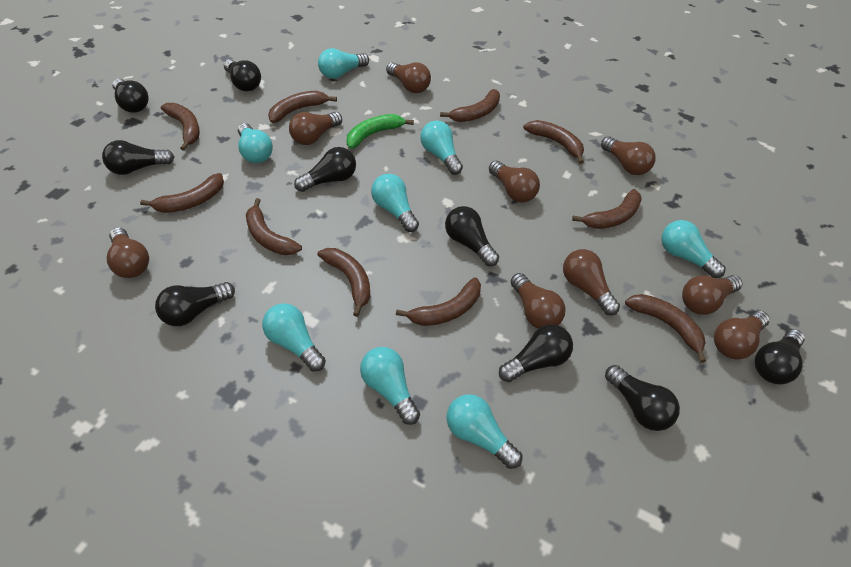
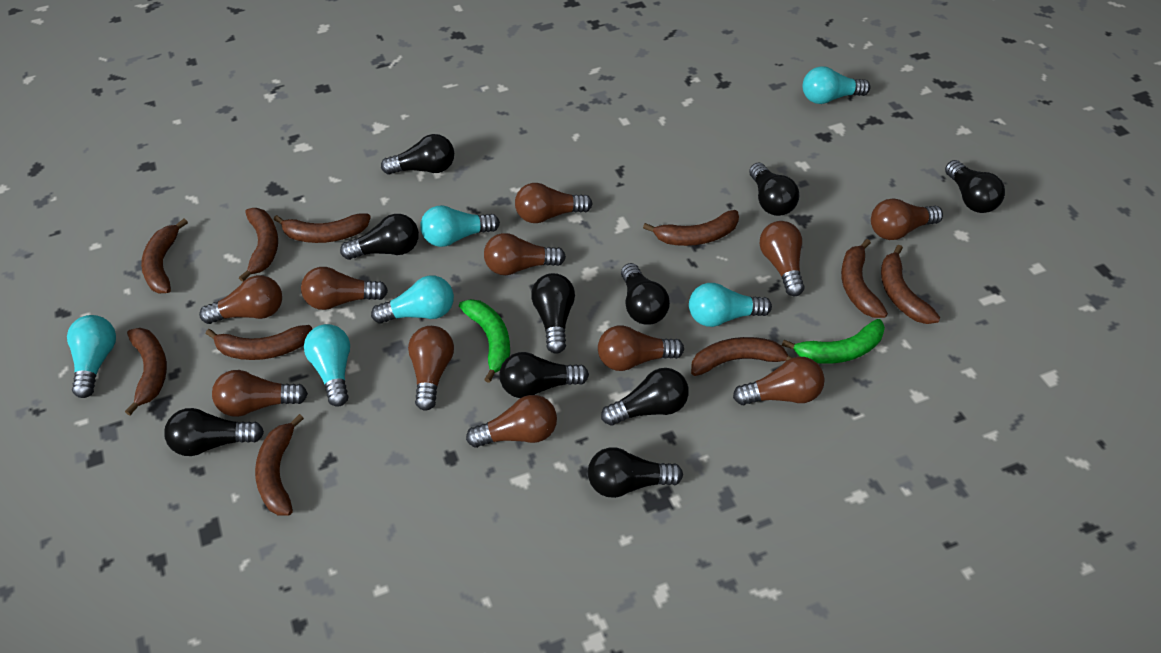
black light bulb: [102,140,174,175] [112,78,148,113] [155,282,235,326] [224,59,261,91] [294,147,356,192] [445,206,499,266] [499,324,573,382] [605,365,680,431] [755,329,805,384] = 9 -> [164,408,264,456] [340,214,419,260] [381,134,454,175] [500,352,589,398] [531,273,575,354] [588,448,683,498] [601,368,689,426] [621,263,670,325] [749,163,799,216] [945,160,1005,213] = 10
brown light bulb: [107,227,149,278] [289,112,342,145] [386,62,431,93] [489,161,540,202] [510,273,565,329] [563,249,620,315] [601,136,656,175] [682,275,742,315] [714,311,770,359] = 9 -> [199,275,282,324] [212,370,308,417] [301,267,388,310] [408,326,454,411] [466,395,557,448] [484,233,566,275] [515,183,593,223] [598,325,684,371] [733,356,825,405] [759,221,804,296] [871,198,943,240] = 11
green banana: [346,114,414,149] = 1 -> [459,299,510,383] [782,319,885,364] = 2
turquoise light bulb: [238,123,273,163] [262,303,326,371] [318,48,369,79] [360,347,420,425] [371,174,419,232] [420,121,463,175] [447,394,522,469] [661,220,726,278] = 8 -> [67,315,116,398] [304,324,350,407] [371,275,454,324] [420,205,500,247] [689,283,772,327] [803,66,870,104] = 6

